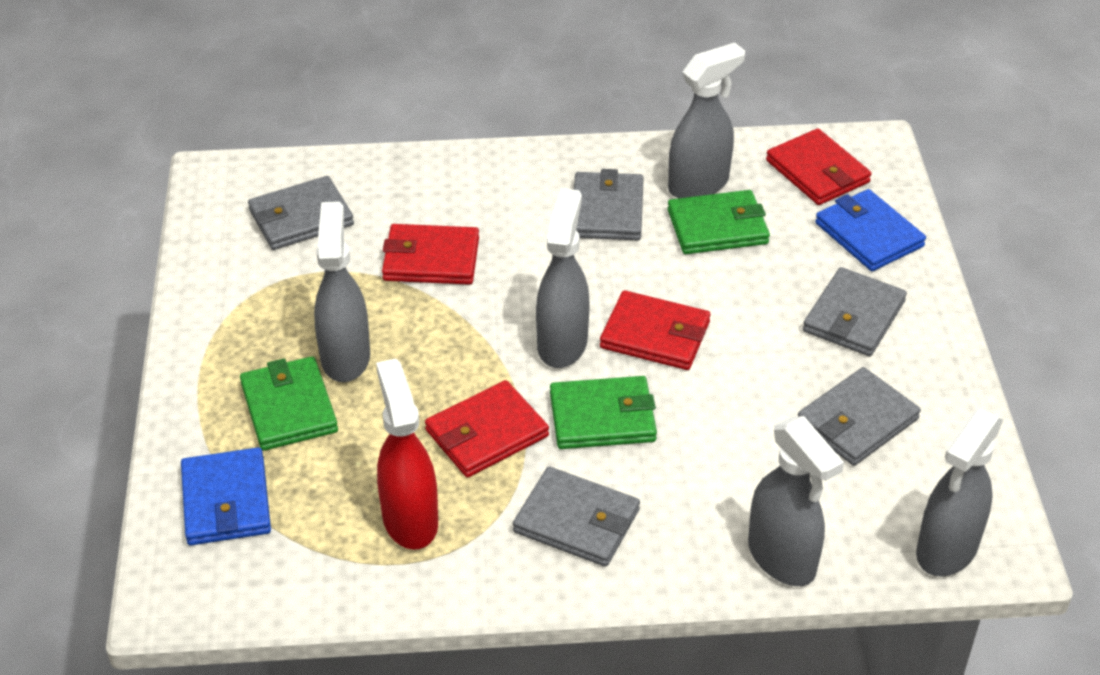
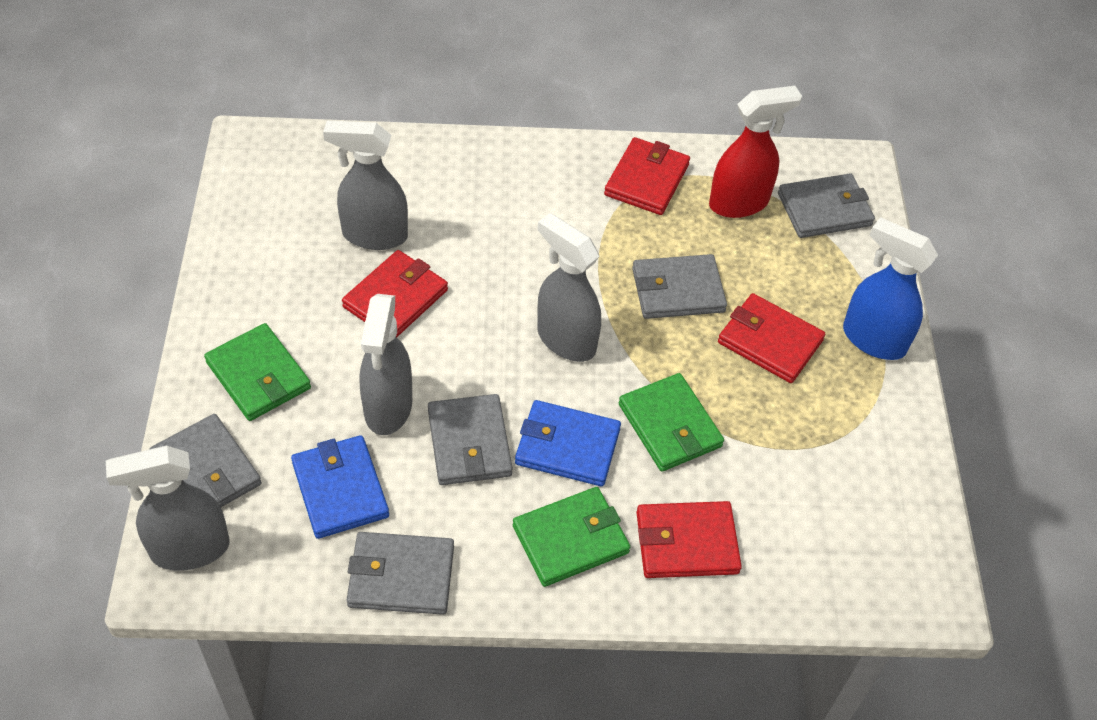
blue spray bottle: none = 0 -> [843,217,938,360] = 1
grey spray bottle: [314,202,370,382] [536,188,590,368] [668,43,745,198] [748,416,844,586] [916,409,1003,577] = 5 -> [106,446,230,571] [323,120,408,250] [360,294,412,435] [537,213,601,362] = 4

